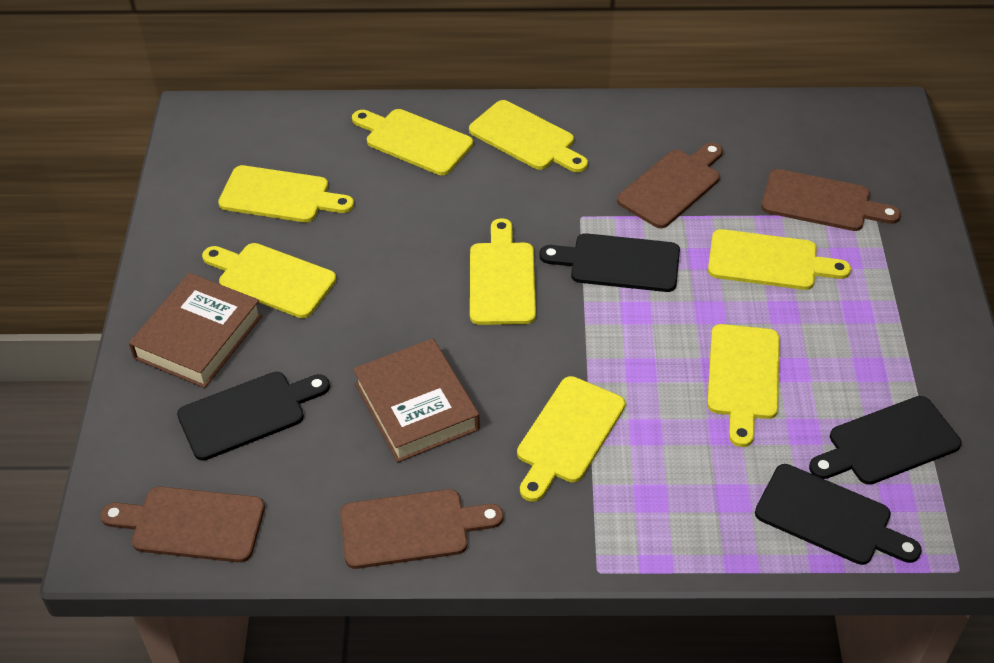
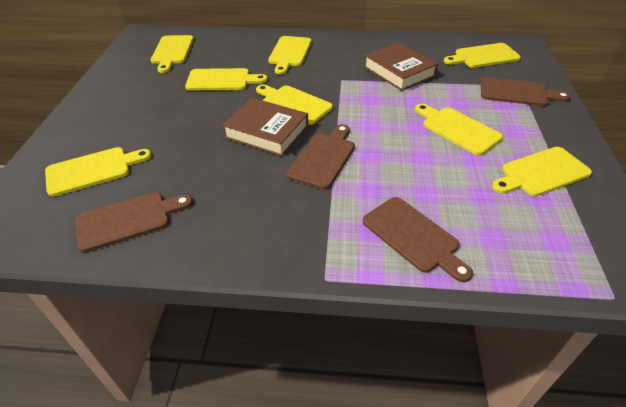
black cutting board: [177,372,330,461] [540,233,680,292] [755,464,922,565] [809,396,961,485] = 4 -> none = 0

